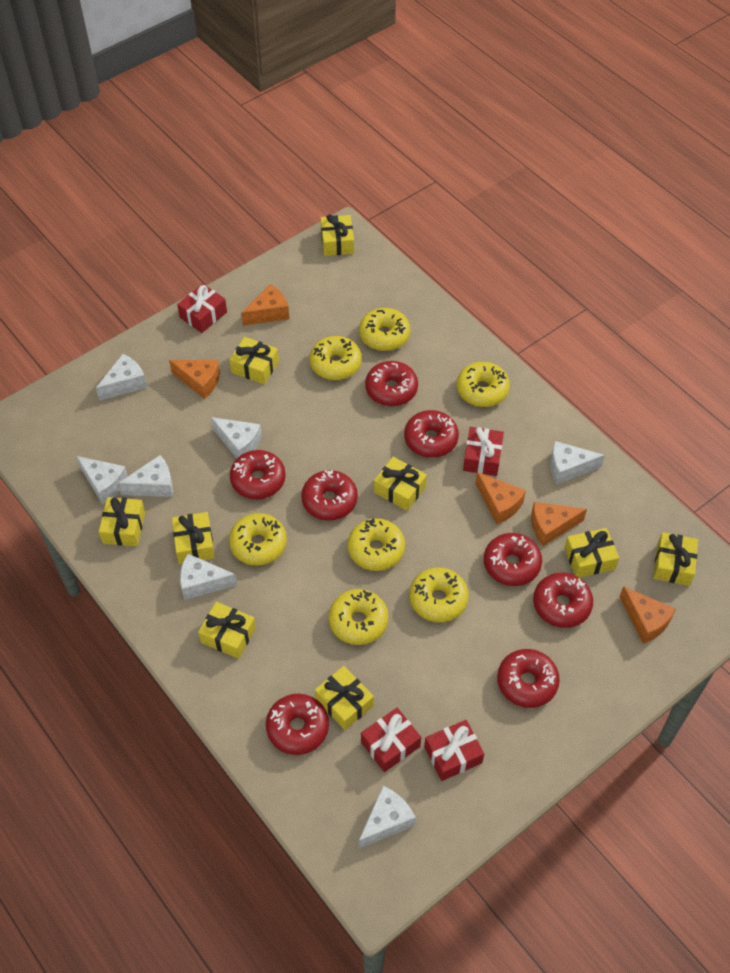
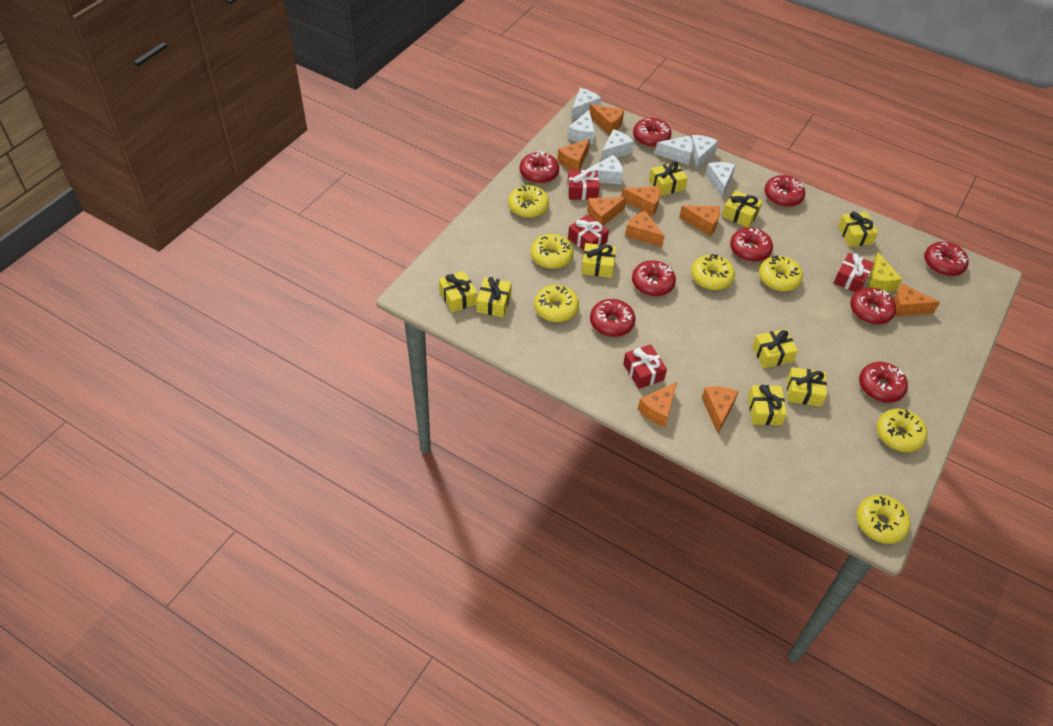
orange cheese: [169,360,220,399] [241,284,289,326] [475,472,526,524] [531,502,587,546] [620,586,676,644] = 5 -> [557,139,590,170] [587,197,626,226] [589,104,624,135] [621,186,660,216] [625,211,665,247] [638,382,677,427] [679,206,720,236] [702,387,738,433] [893,283,940,316] = 9
red donut: [230,450,286,499] [266,694,329,755] [301,470,358,521] [365,361,418,406] [404,410,459,458] [484,533,542,586] [497,649,560,708] [533,573,593,628] = 8 -> [520,151,559,184] [590,299,635,337] [632,260,676,296] [633,118,672,147] [730,228,773,262] [764,175,805,207] [850,288,896,325] [859,362,908,403] [924,242,969,276] = 9
yellow cheese: none = 0 -> [868,252,902,292] = 1

